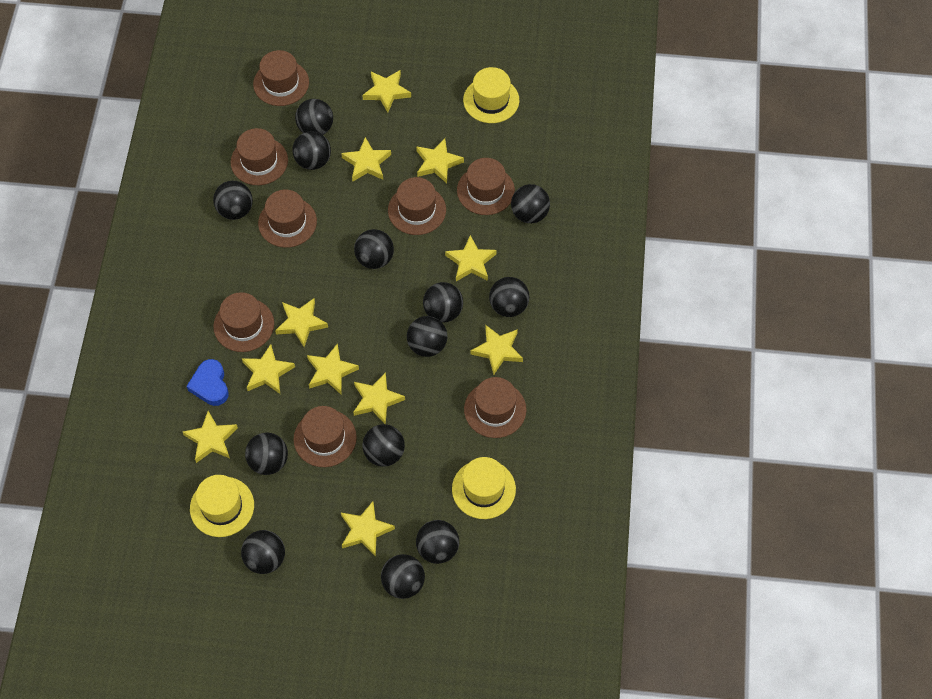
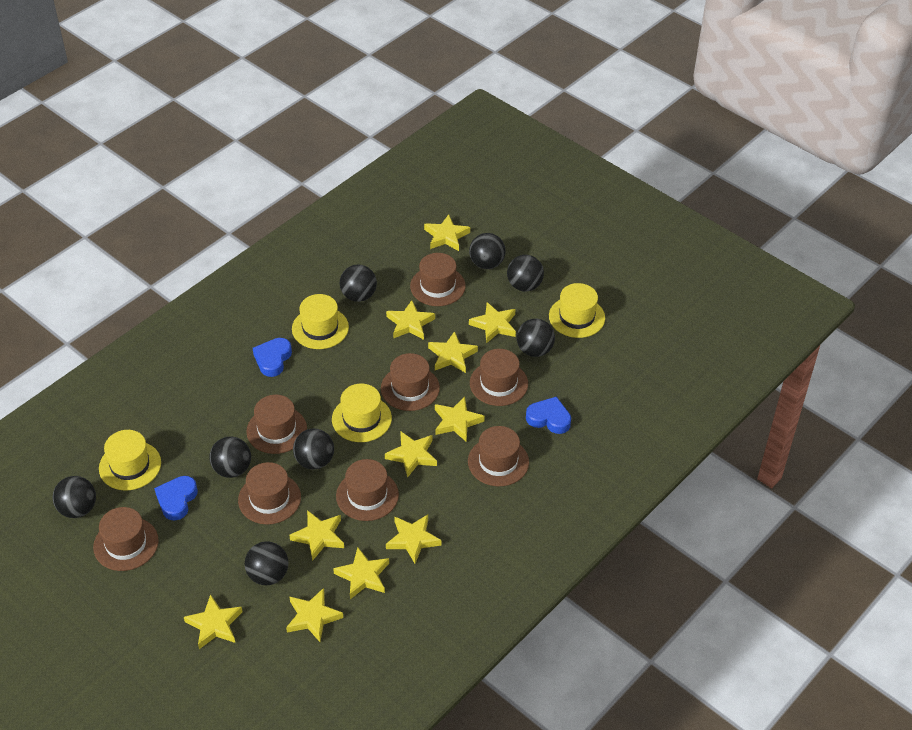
black ball: [213,181,253,220] [241,530,285,574] [245,433,288,475] [292,131,331,170] [295,99,333,135] [354,229,394,269] [362,424,405,466] [381,554,425,599] [407,316,447,357] [416,520,459,564] [423,282,463,322] [489,277,529,317] [511,184,550,223] = 13 -> [53,476,96,518] [209,436,251,478] [245,541,288,585] [293,429,334,470] [340,264,377,302] [469,233,505,269] [507,255,544,291] [517,318,555,357] = 8
blue heart: [186,359,229,406] = 1 -> [154,476,198,520] [253,338,292,377] [526,396,571,434] = 3
yellow hat: [190,475,254,537] [452,457,516,519] [463,67,519,123] = 3 -> [99,430,161,490] [292,294,349,349] [332,384,392,442] [549,283,605,338] = 4

